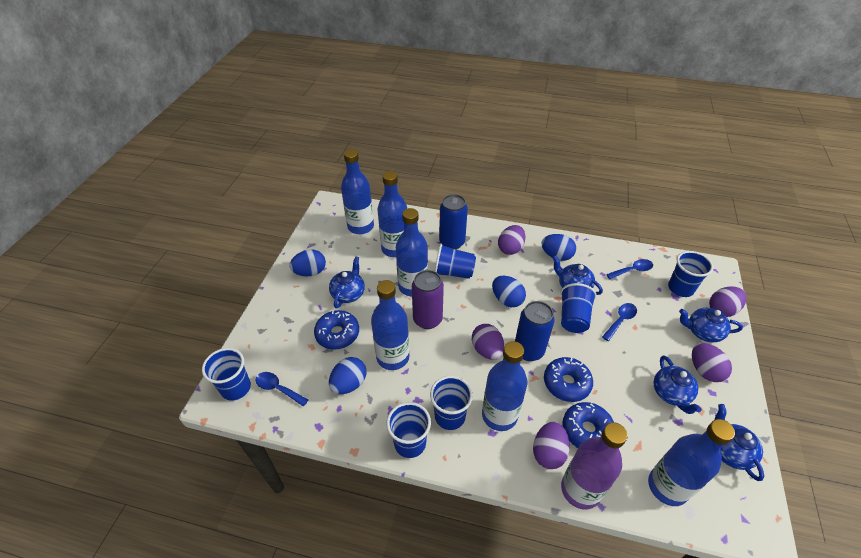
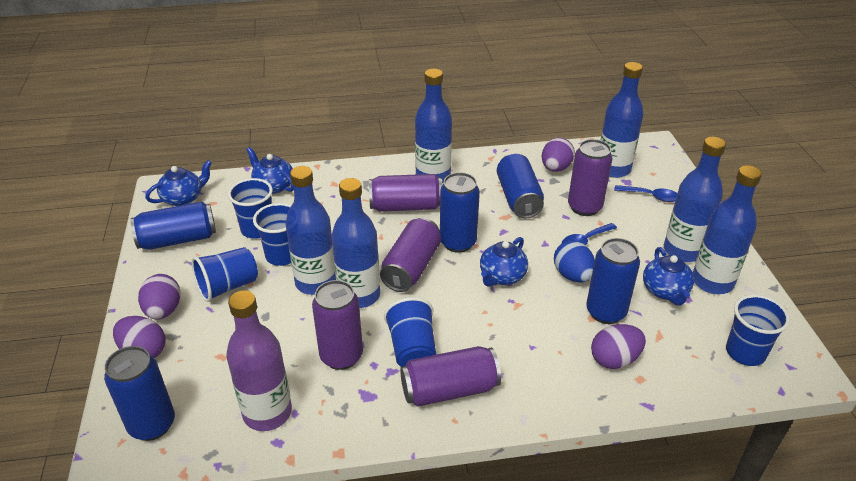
blue can: [439,194,468,249] [515,301,555,361] = 2 -> [104,346,175,441] [130,202,216,250] [440,172,480,253] [497,153,544,219] [586,238,640,324] = 5
blue cup: [202,348,251,401] [387,402,431,458] [430,376,473,430] [435,244,476,279] [561,283,596,333] [668,251,713,297] = 6 -> [192,247,258,302] [228,178,273,239] [253,203,291,266] [384,297,436,367] [726,294,790,366] = 5
blue donut: [314,310,359,350] [544,357,593,402] [562,402,614,448] = 3 -> none = 0
blue egg: [289,250,326,276] [329,357,366,394] [492,276,526,308] [542,234,576,261] = 4 -> [554,240,595,282] = 1
blue spoon: [255,372,308,407] [602,303,637,341] [606,259,653,279] = 3 -> [562,223,617,245] [614,185,678,202] = 2
blue teapot: [329,256,365,308] [552,255,603,295] [654,356,702,414] [679,308,743,343] [715,404,764,481] = 5 -> [145,160,212,206] [246,147,294,194] [480,237,528,287] [643,247,694,306] = 4
purple can: [412,270,444,329] = 1 -> [312,280,363,370] [369,174,443,212] [380,218,441,292] [400,346,501,407] [568,139,612,216] = 5
purple egg: [472,324,504,360] [498,225,525,255] [533,422,570,469] [692,343,732,382] [709,286,747,317] = 5 -> [113,316,165,358] [138,274,181,319] [542,138,575,172] [591,324,646,369] = 4

